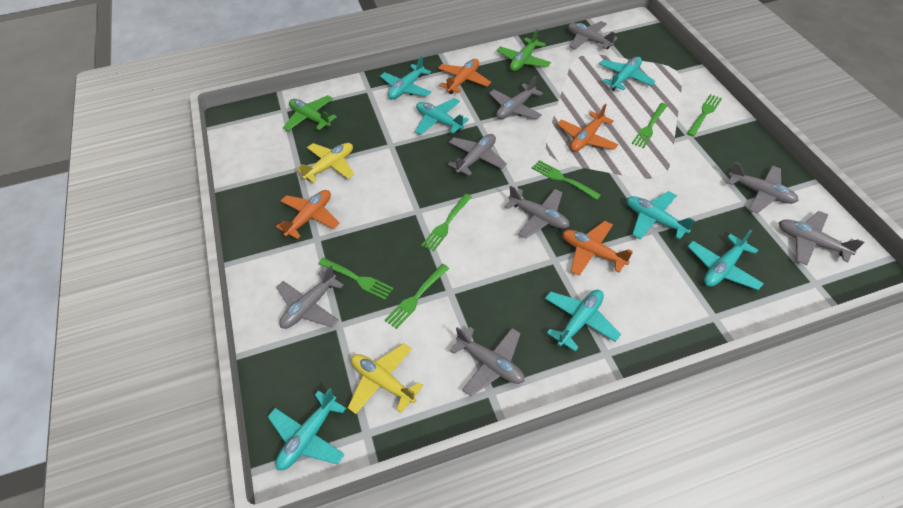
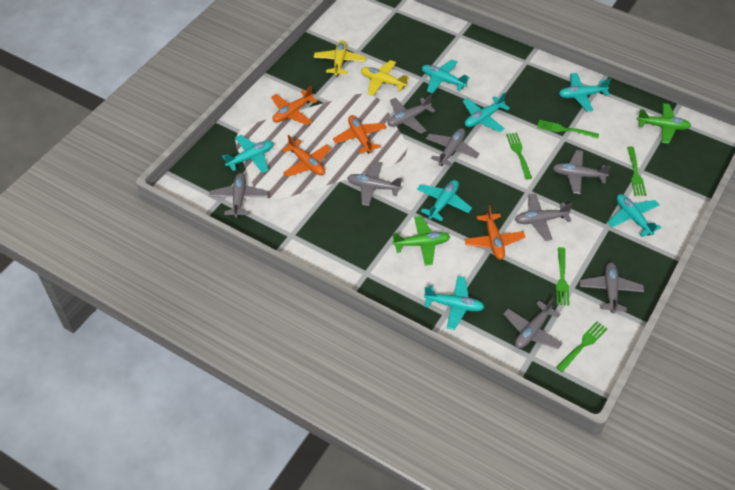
green fork: [318,258,394,300] [385,264,449,329] [421,194,472,252] [532,160,601,200] [632,103,668,148] [687,94,722,137] = 6 -> [506,132,532,179] [537,120,599,139] [556,247,570,306] [556,321,608,372] [627,146,646,196] = 5

